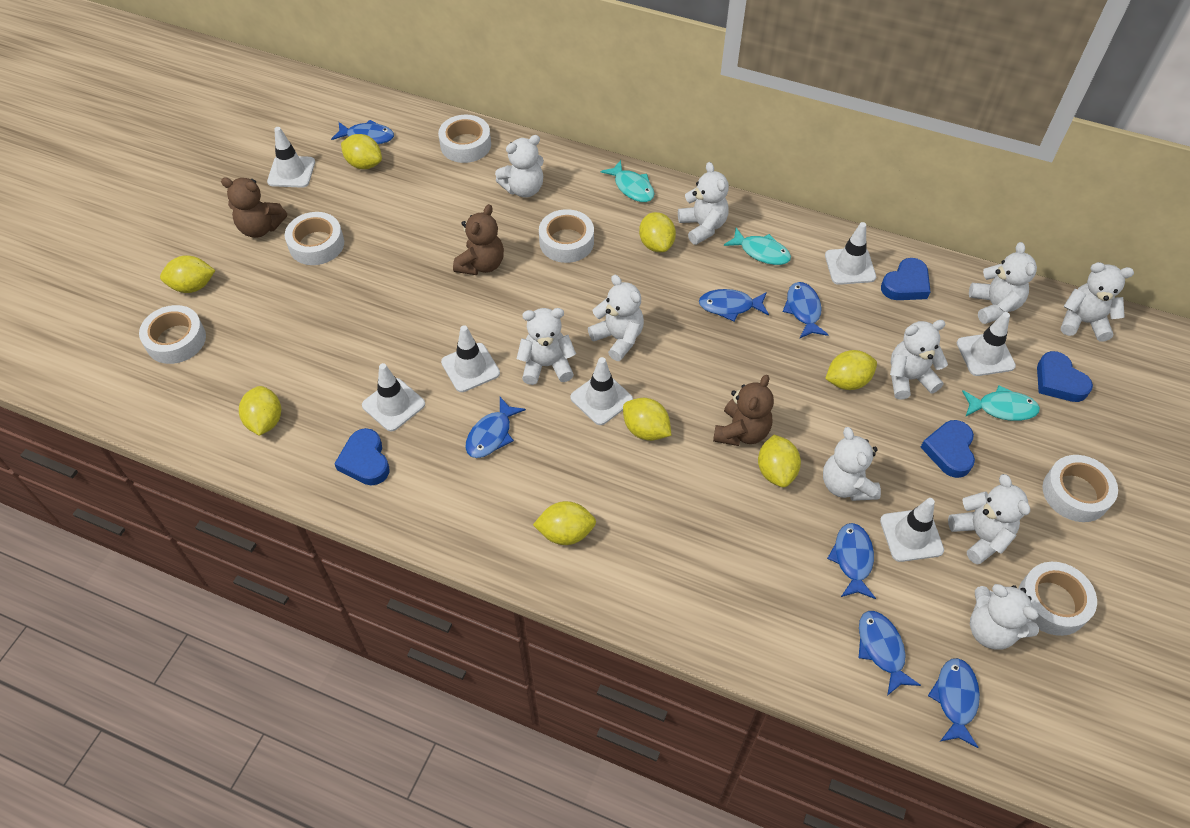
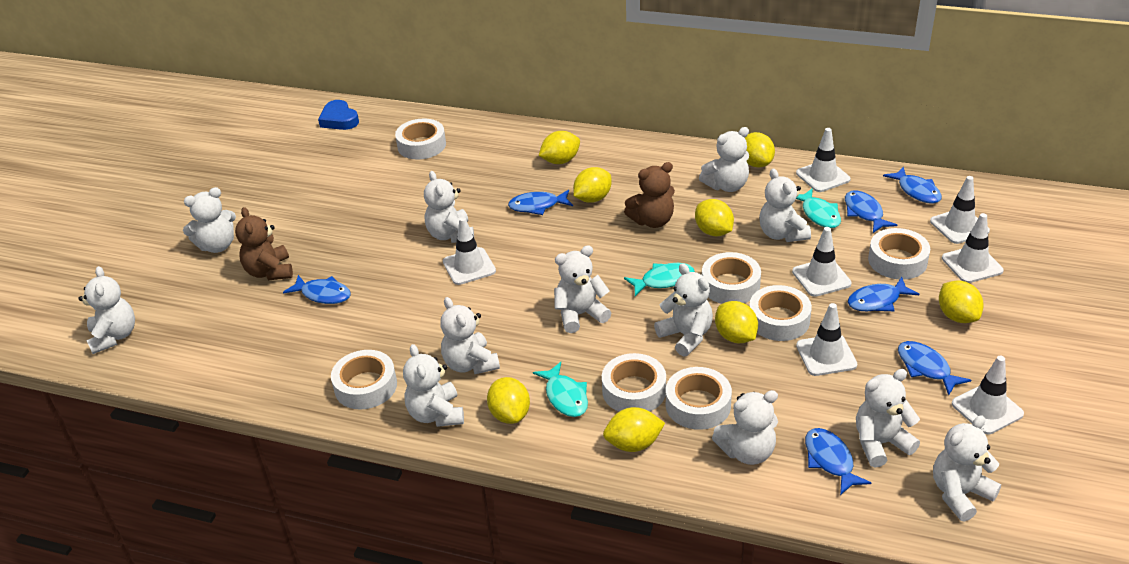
blue heart: [334,428,389,485] [881,258,931,300] [921,420,975,478] [1037,351,1093,402] = 4 -> [318,100,359,130] = 1
brown teddy bear: [221,178,287,238] [453,204,504,275] [713,375,774,446] = 3 -> [235,207,293,280] [624,162,675,228] = 2
white tape: [139,305,206,364] [285,212,344,265] [438,115,491,163] [539,209,594,263] [1018,562,1097,636] [1043,455,1118,522] = 6 -> [331,350,397,410] [395,119,446,160] [602,353,666,412] [666,367,732,430] [702,252,761,304] [750,285,812,341] [868,228,930,280] = 7
white teddy bear: [495,135,544,198] [517,308,576,385] [588,275,644,361] [678,162,729,245] [823,427,881,501] [890,320,948,399] [948,474,1030,565] [969,242,1037,324] [970,584,1039,650] [1061,262,1134,342] = 10 -> [78,266,135,354] [183,187,236,253] [403,344,464,427] [424,171,474,243] [440,297,500,374] [554,245,611,333] [654,263,713,356] [699,127,749,192] [712,390,778,465] [759,168,811,242] [856,369,920,467] [933,415,1001,522] = 12

